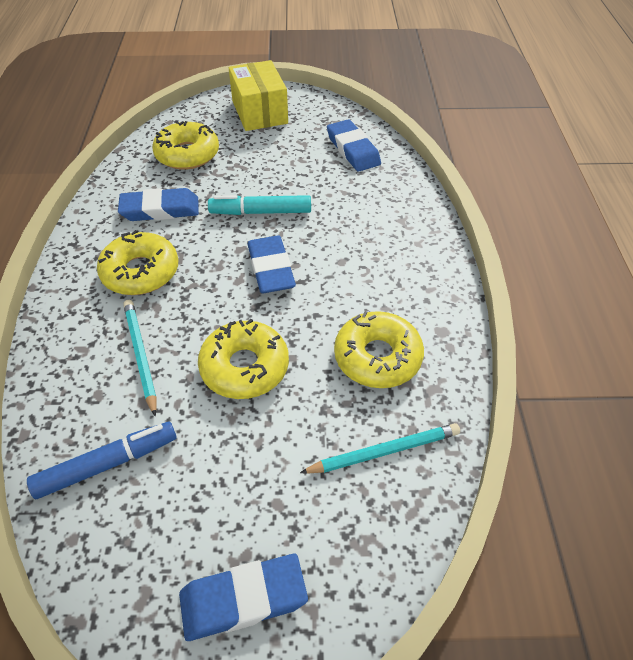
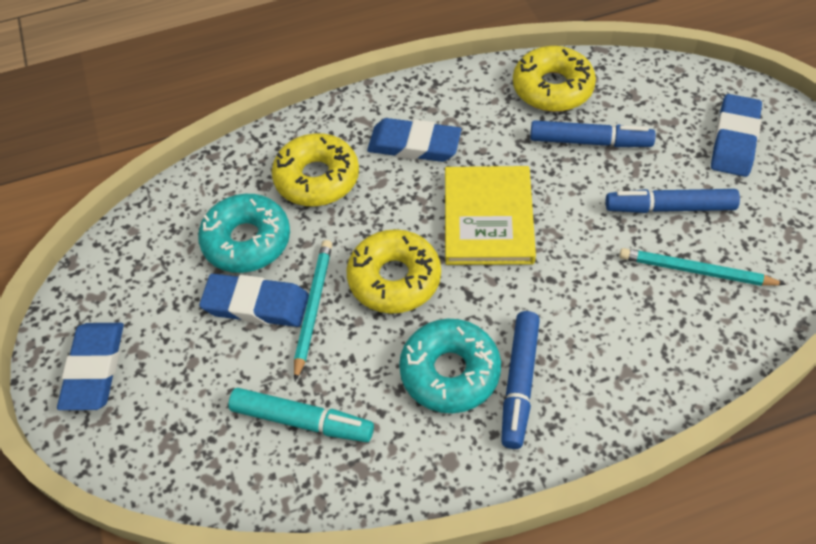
blue marker: [27,422,177,499] = 1 -> [501,311,540,449] [530,120,656,147] [606,189,740,213] = 3
turquoise donut: none = 0 -> [198,194,290,273] [399,319,501,413] = 2
yellow book: none = 0 -> [445,166,536,265] = 1
yellow box: [229,60,288,131] = 1 -> none = 0
yellow donut: [97,230,178,295] [152,121,219,170] [198,319,289,399] [334,311,424,388] = 4 -> [272,133,359,206] [347,229,441,313] [513,46,596,112] = 3

